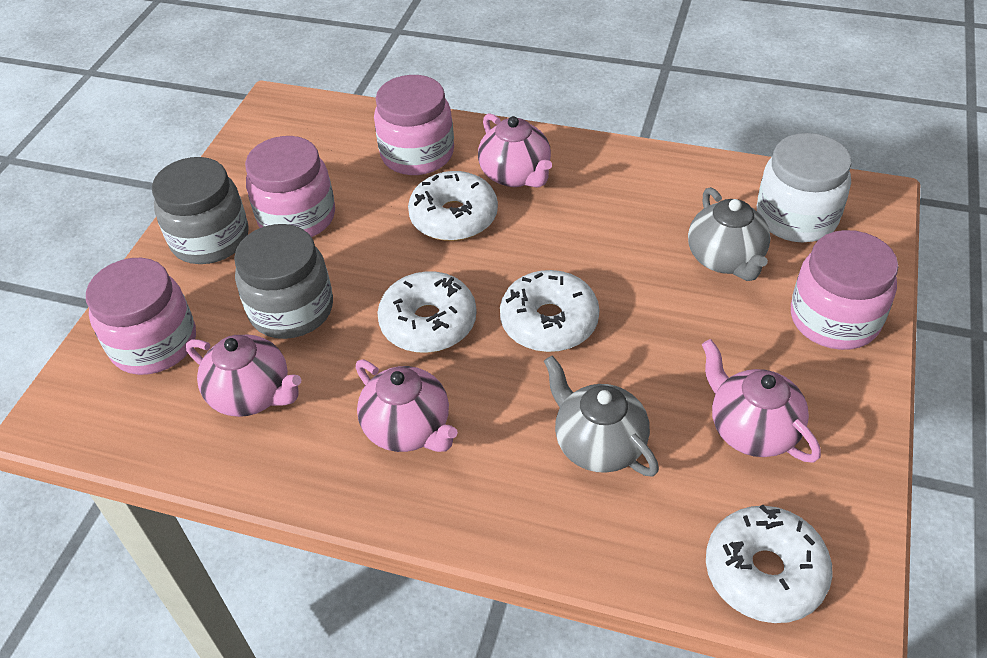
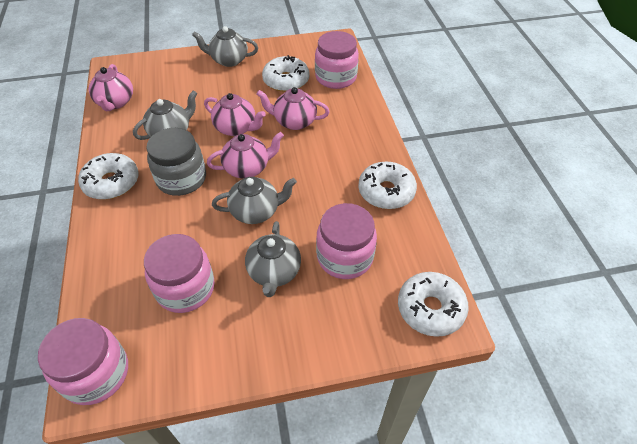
grey jar: [152,157,249,264] [234,224,333,339] = 2 -> [146,128,206,196] = 1
grey teapot: [544,355,659,476] [688,187,770,281] = 2 -> [133,90,197,140] [192,26,258,67] [212,177,297,224] [245,221,301,297] = 4
white jar: [757,133,852,242] = 1 -> none = 0

